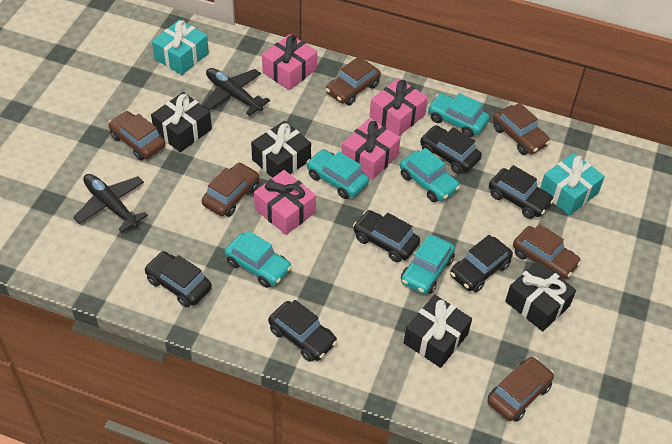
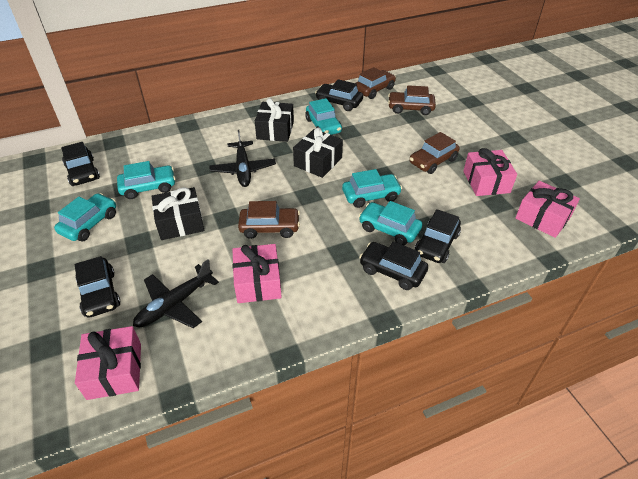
black car: [144,251,212,307] [268,300,337,362] [353,210,420,262] [420,125,482,174] [450,235,513,292] [489,165,554,219] = 6 -> [61,142,100,186] [75,256,121,318] [315,79,363,111] [359,241,428,290] [415,209,461,263] = 5
black gift: [151,92,212,152] [251,121,311,178] [404,295,472,368] [505,261,576,331] = 4 -> [151,187,204,240] [255,98,294,142] [293,127,343,178] = 3
brown car: [108,111,166,160] [202,162,259,217] [326,56,381,106] [487,357,554,422] [493,103,550,155] [513,224,581,280] = 6 -> [238,201,300,239] [356,67,396,99] [388,85,436,115] [409,132,460,174] = 4
turquoise gift: [152,20,209,75] [540,153,605,215] = 2 -> none = 0

